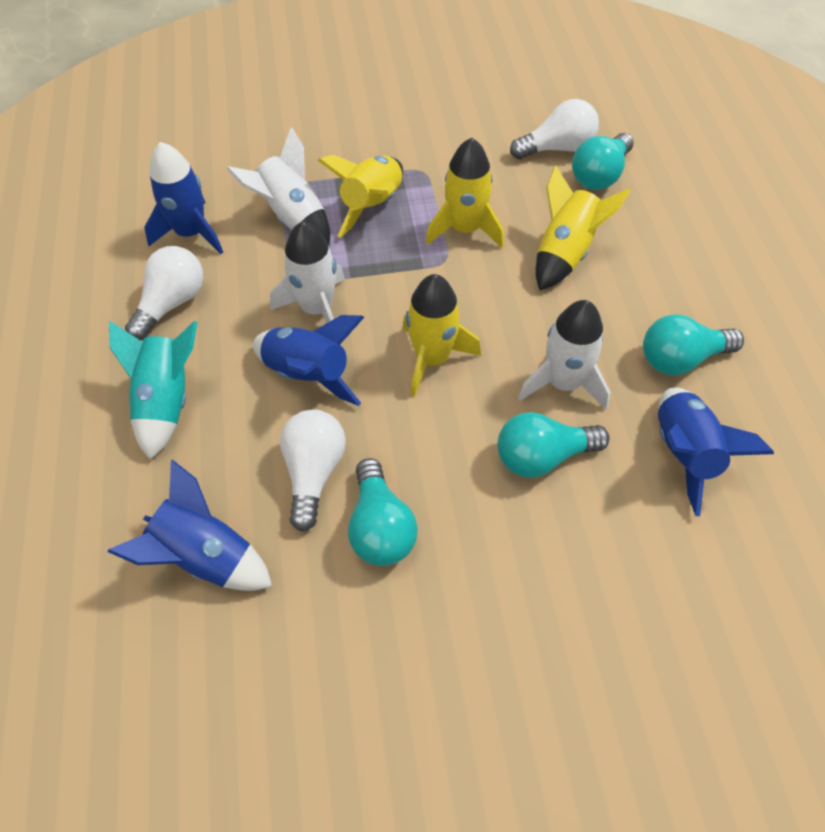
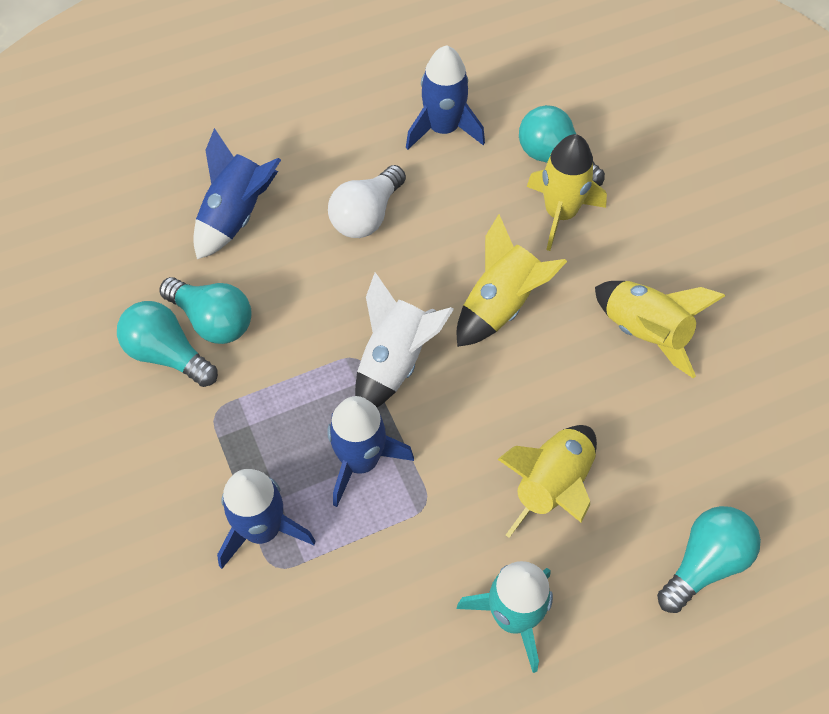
white light bulb: [125,246,204,341] [280,409,346,532] [510,99,599,159] = 3 -> [328,165,406,238] = 1
white rocket: [226,127,330,245] [270,221,345,323] [518,300,611,410] = 3 -> [355,272,454,407] = 1

